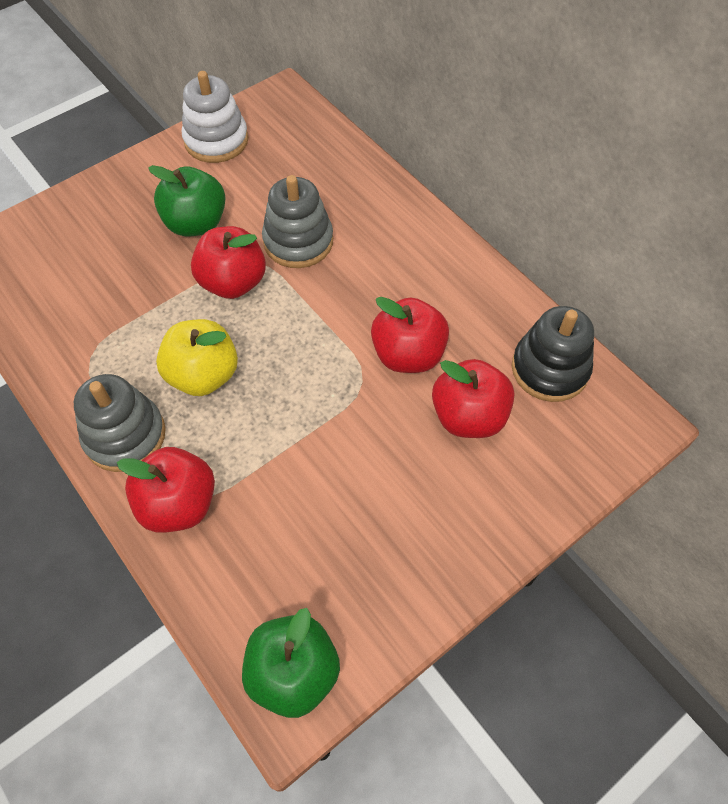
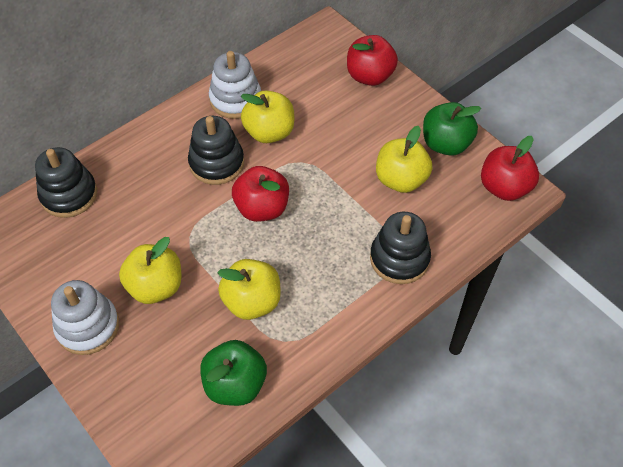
black stacking toy: [512,306,594,402] = 1 -> [35,147,97,218] [188,116,244,185] [370,212,431,284] = 3
grey stacking toy: [74,374,166,472] [262,175,333,268] = 2 -> none = 0
red apple: [117,447,215,533] [191,226,266,299] [371,297,449,373] [432,359,514,438] = 4 -> [232,166,289,222] [347,35,398,86] [481,136,539,201] = 3
white stacking toy: [182,71,248,163] = 1 -> [51,280,119,355] [209,51,261,119] = 2
yellow apple: [156,319,238,396] = 1 -> [119,237,181,304] [217,259,281,320] [241,90,294,143] [376,126,432,193] = 4

